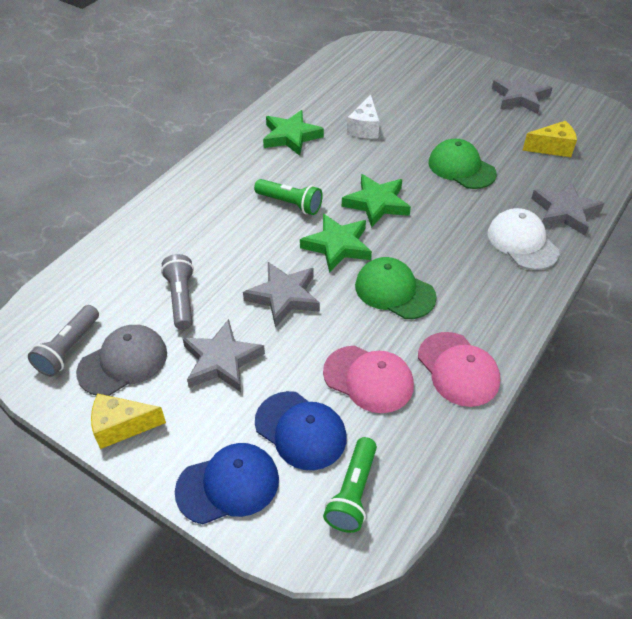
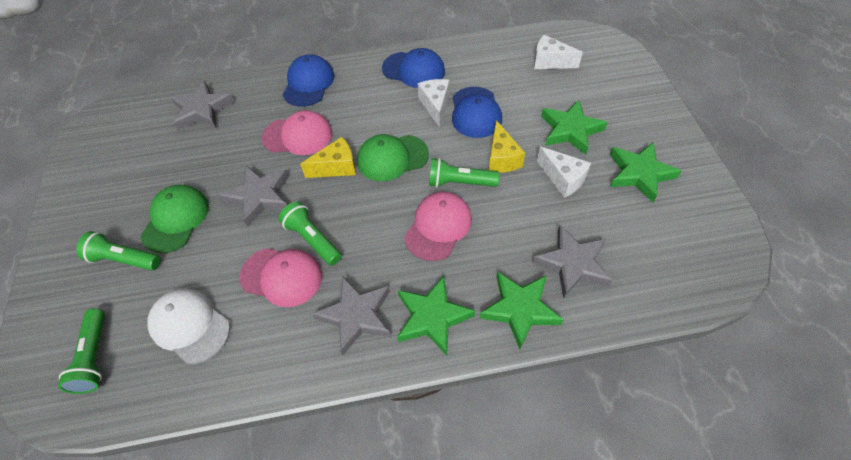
blue cap: [175,443,279,524] [255,391,347,470] = 2 -> [283,54,334,107] [382,48,445,88] [452,87,502,138] = 3
green flashlight: [254,179,323,215] [323,437,377,533] = 2 -> [58,308,105,394] [76,231,161,270] [279,201,342,266] [429,158,500,188] = 4
green star: [263,110,324,156] [300,214,372,273] [342,174,411,227] = 3 -> [397,276,475,355] [480,272,564,349] [541,100,608,155] [610,142,681,202] = 4
grey cap: [76,325,167,396] = 1 -> none = 0
grey flashlight: [28,305,99,377] [161,254,194,330] = 2 -> none = 0
pink cap: [323,346,414,413] [418,332,500,407] = 2 -> [240,248,322,307] [262,110,332,155] [404,192,472,261] = 3
white cheese: [347,95,380,139] = 1 -> [418,79,450,128] [534,35,583,69] [537,147,591,198] = 3

